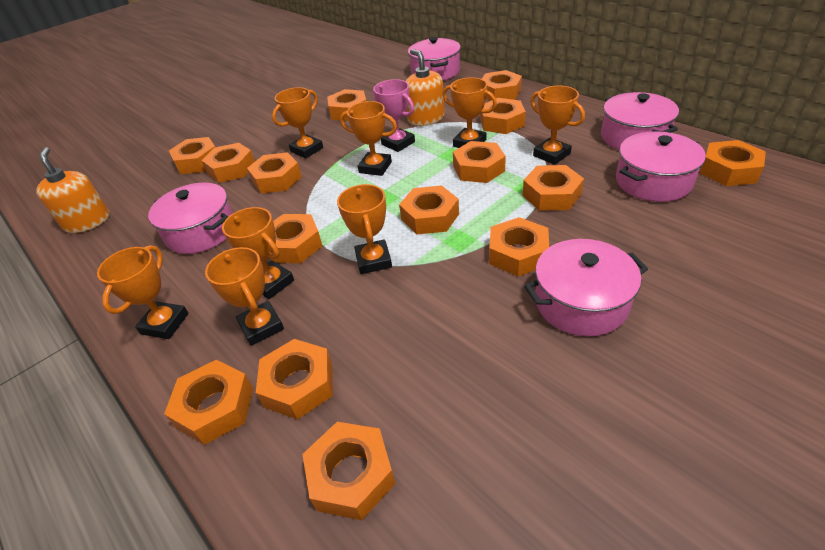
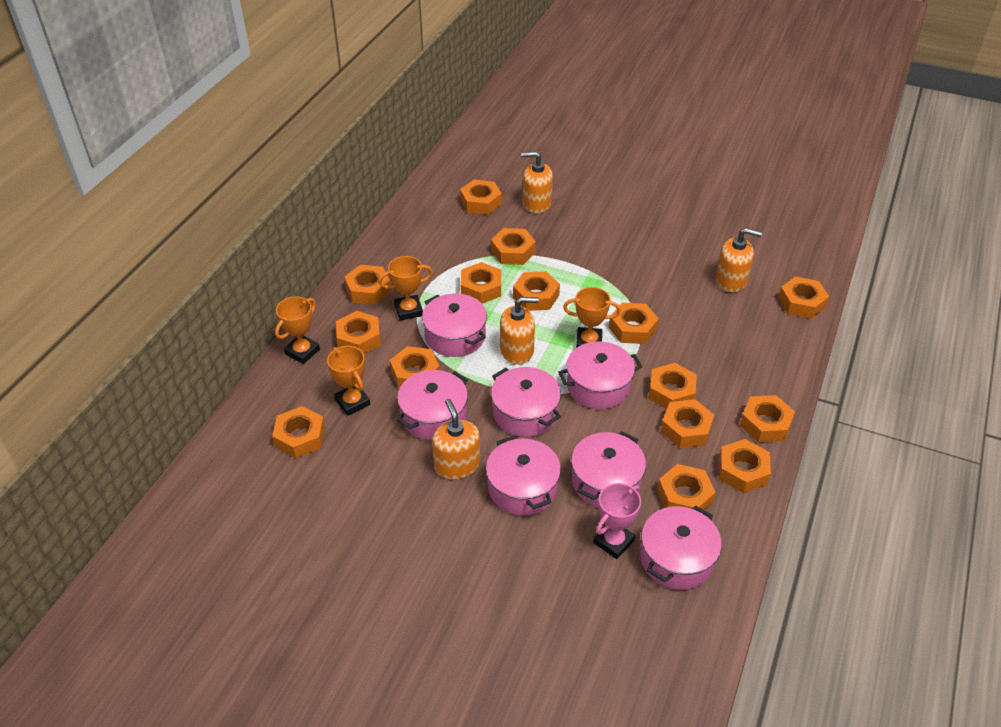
orange soap dispenser: [36,147,109,233] [406,49,445,126] = 2 -> [432,399,480,479] [500,297,539,365] [521,151,553,214] [716,228,762,292] = 4
orange trophy: [97,245,189,339] [205,247,284,346] [222,207,294,299] [272,87,323,158] [337,184,392,274] [340,101,397,176] [442,77,497,148] [531,85,585,165] = 8 -> [275,296,320,364] [327,346,370,416] [378,256,433,321] [563,287,621,348] = 4
pink pot: [148,183,233,254] [408,37,461,81] [524,239,648,336] [601,92,679,150] [616,131,706,202] = 5 -> [396,370,468,440] [422,294,487,357] [486,436,561,515] [491,367,561,437] [558,342,642,409] [571,431,646,507] [640,505,722,590] = 7

